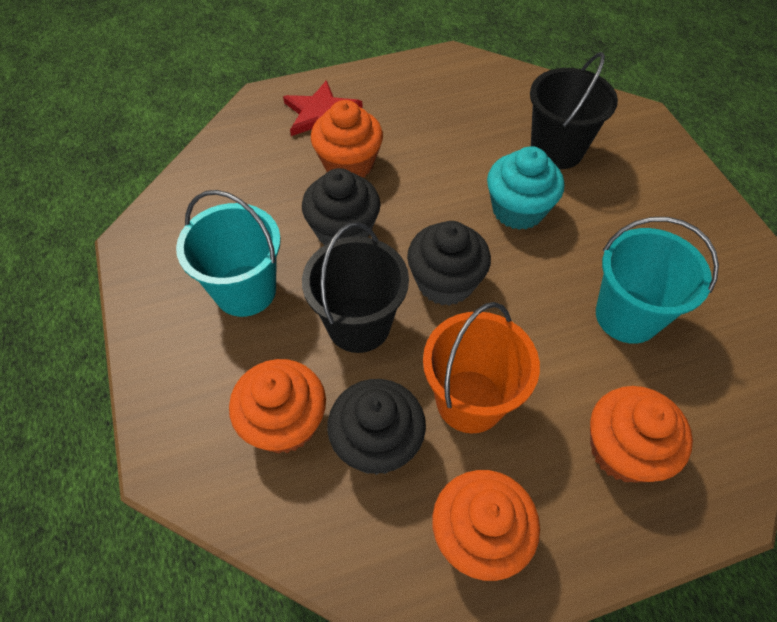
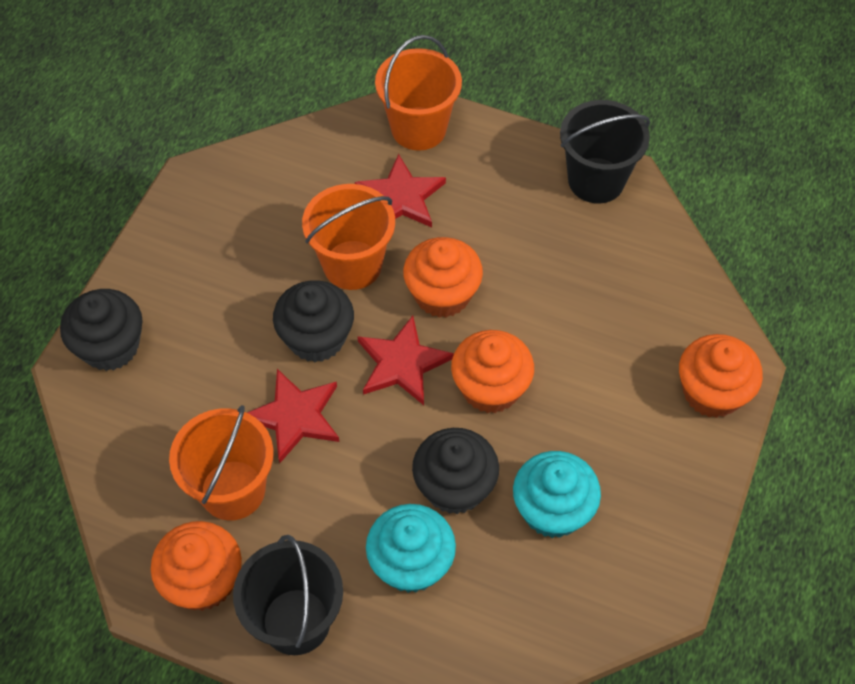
orange bucket: [423,302,540,433] = 1 -> [169,405,274,521] [302,184,395,290] [375,35,462,150] = 3
red star: [283,80,363,136] = 1 -> [247,369,339,463] [355,154,446,227] [357,316,454,405] = 3
turquoise bucket: [176,190,281,317] [596,217,719,344] = 2 -> none = 0
turquoise cupcake: [487,146,564,230] = 1 -> [366,504,456,593] [513,451,601,538] = 2

